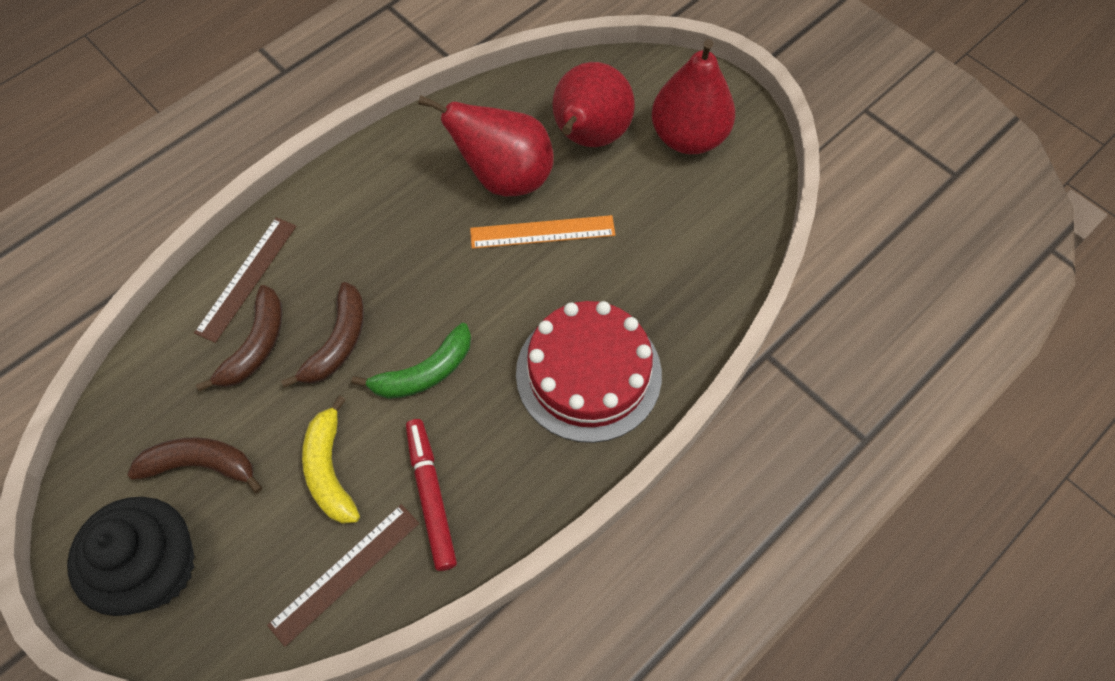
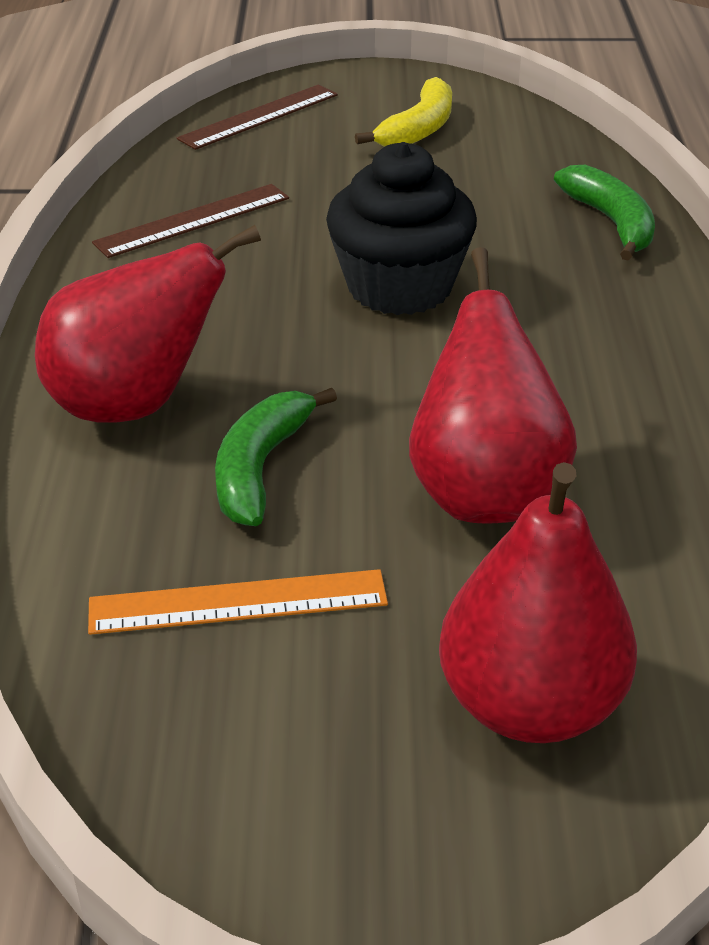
brown banana: [127,437,263,493] [196,285,282,391] [281,282,364,388] = 3 -> none = 0
green banana: [352,323,471,399] = 1 -> [215,388,337,526] [554,165,655,261] = 2
red cake: [516,301,662,443] = 1 -> none = 0
red marker: [406,419,457,571] = 1 -> none = 0

